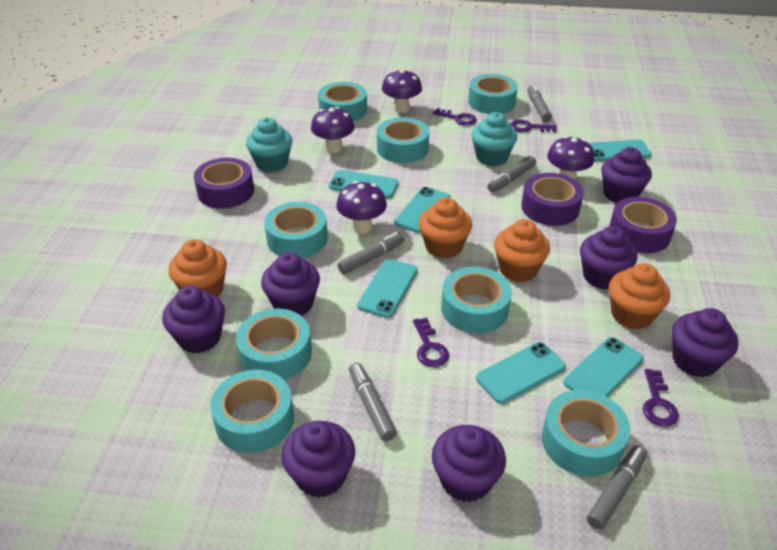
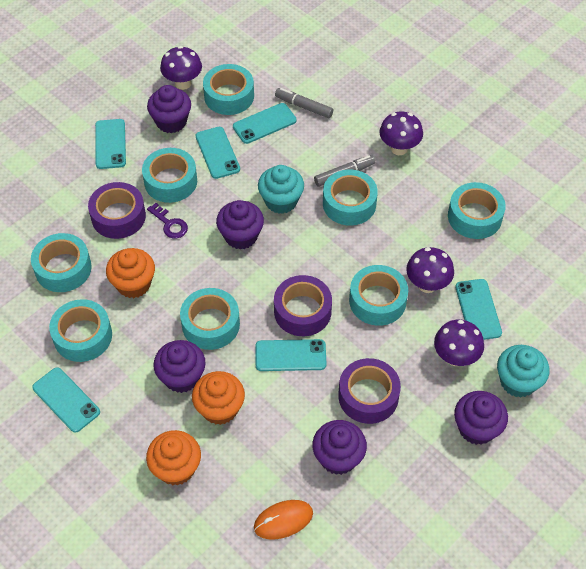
grey marker: [337,232,404,274] [349,363,397,441] [487,156,536,192] [528,85,552,122] [587,445,647,530] = 5 -> [275,88,333,118] [314,155,375,187] = 2
orange cupcake: [168,239,227,297] [419,197,472,259] [494,219,550,282] [609,263,670,329] = 4 -> [106,248,155,298] [146,430,201,486] [192,371,245,425] = 3
orange mouse: none = 0 -> [254,500,313,540] = 1
purple cupcake: [162,286,225,354] [261,253,320,316] [281,421,355,498] [432,425,506,503] [580,226,637,290] [601,147,652,203] [671,308,739,377] = 7 -> [147,85,191,133] [153,340,206,393] [216,200,264,250] [312,420,367,475] [454,391,508,445] = 5
purple key: [413,318,449,367] [433,108,477,126] [510,120,557,132] [643,369,679,427] = 4 -> [147,203,188,239] = 1

